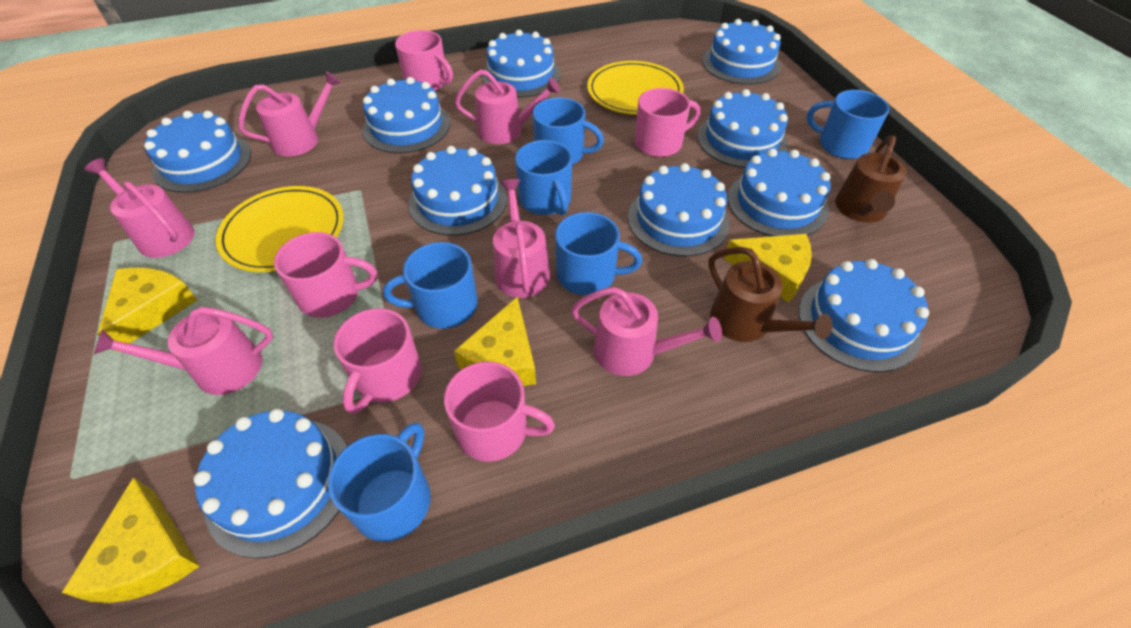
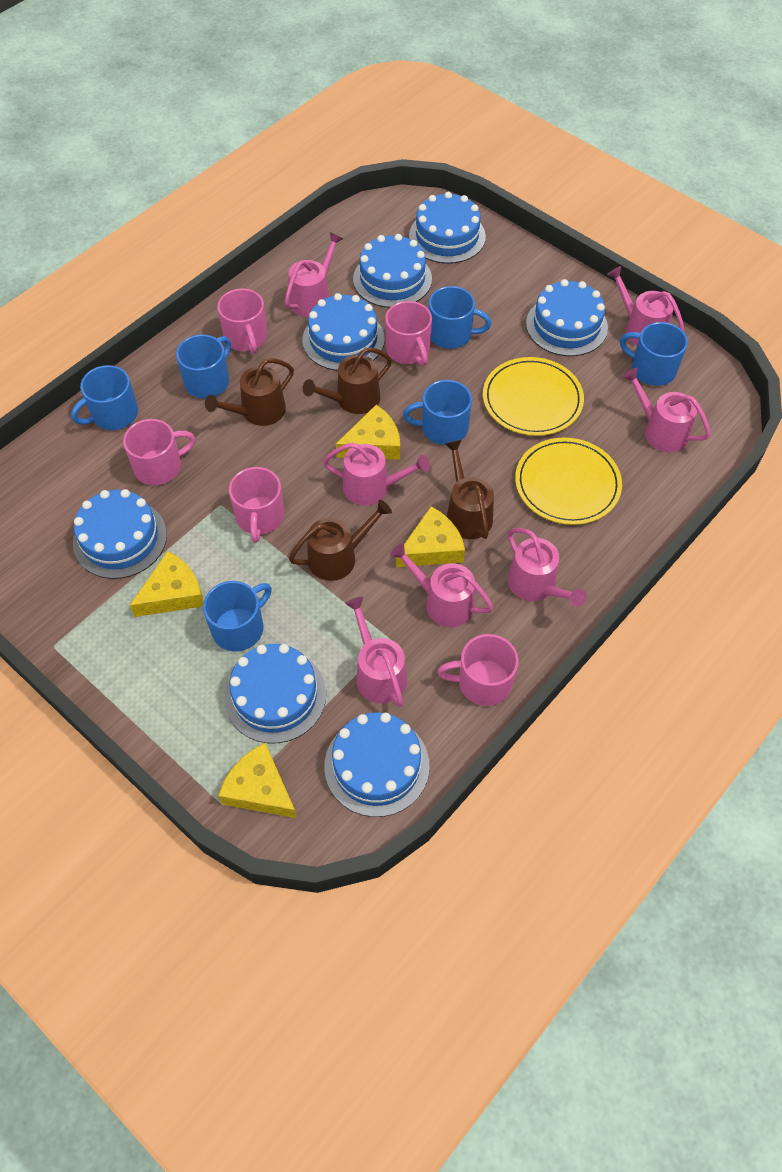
blue cake: [144,111,251,193] [193,409,347,559] [362,77,450,153] [409,146,507,236] [482,30,561,98] [628,163,729,257] [697,89,788,168] [702,19,781,85] [728,148,831,236] [799,259,929,372] = 10 -> [73,489,167,579] [225,644,326,743] [302,293,385,371] [324,713,429,817] [353,234,432,308] [409,192,486,264] [526,279,608,356] = 7
brown watering can: [708,247,833,342] [835,135,906,223] = 2 -> [205,358,294,426] [289,500,392,581] [303,348,392,414] [445,440,494,539] = 4
pink watering can: [84,158,195,258] [94,307,273,395] [239,71,342,156] [455,70,561,144] [493,179,550,298] [571,287,722,376] = 6 -> [285,232,343,317] [323,443,430,506] [345,597,407,706] [390,543,493,627] [508,528,587,607] [607,266,684,346] [623,368,711,452] = 7

